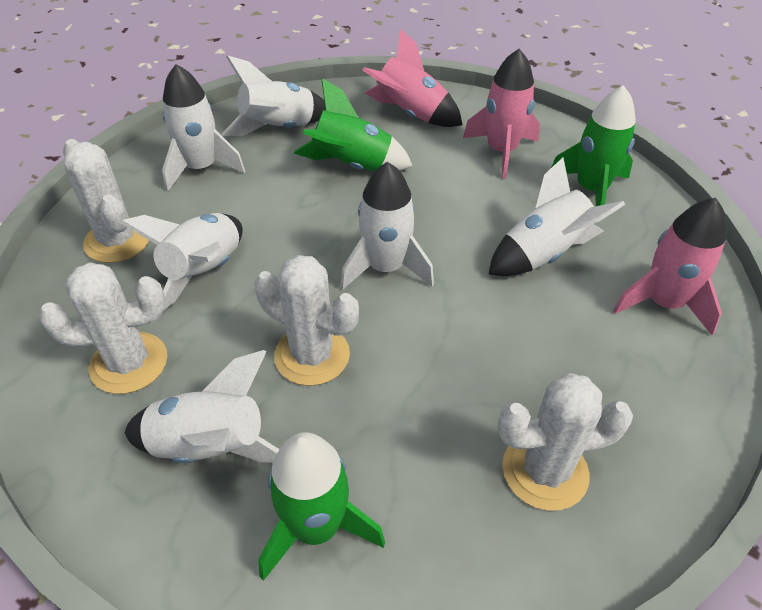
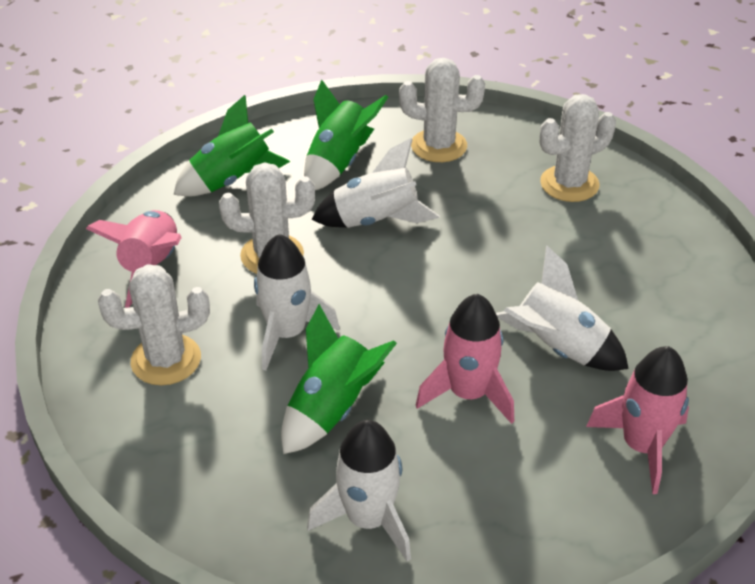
white rocket: [120,213,243,310] [125,350,280,463] [162,64,245,191] [222,55,326,136] [340,162,434,290] [489,157,625,276] = 6 -> [254,234,340,371] [307,420,411,562] [312,138,440,228] [496,246,629,371] = 4

